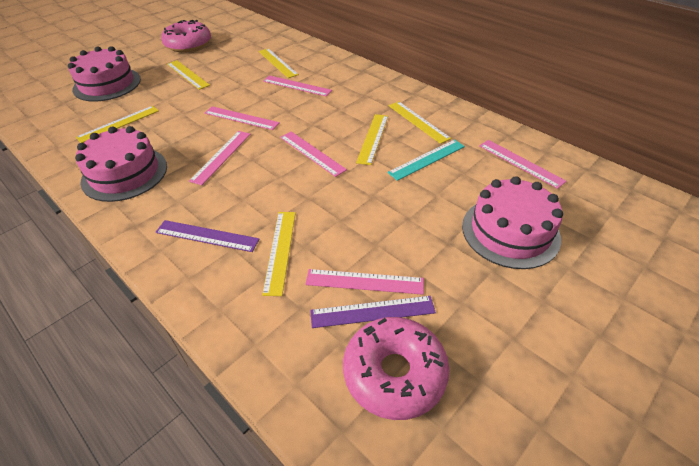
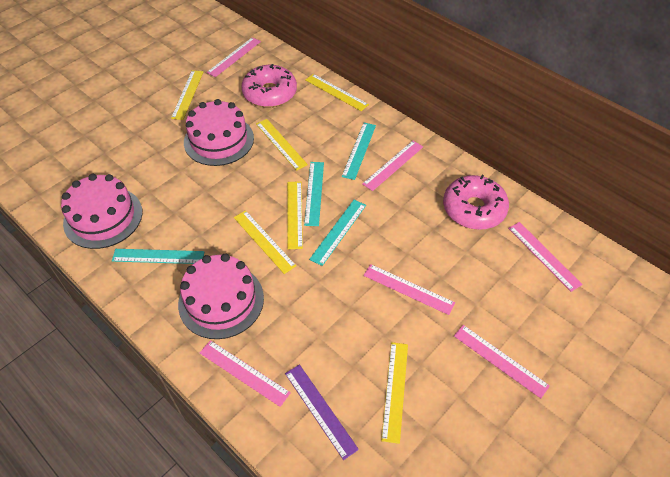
purple ruler: [156,220,259,252] [310,296,436,328] = 2 -> [285,364,359,460] = 1
turquoise ruler: [387,139,465,181] = 1 -> [112,249,205,264] [304,162,324,226] [309,200,366,266] [342,123,376,180] = 4

